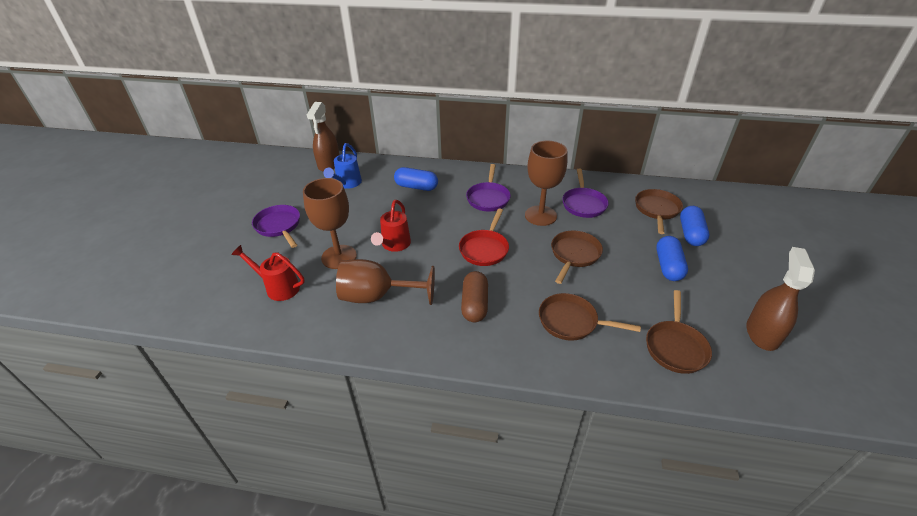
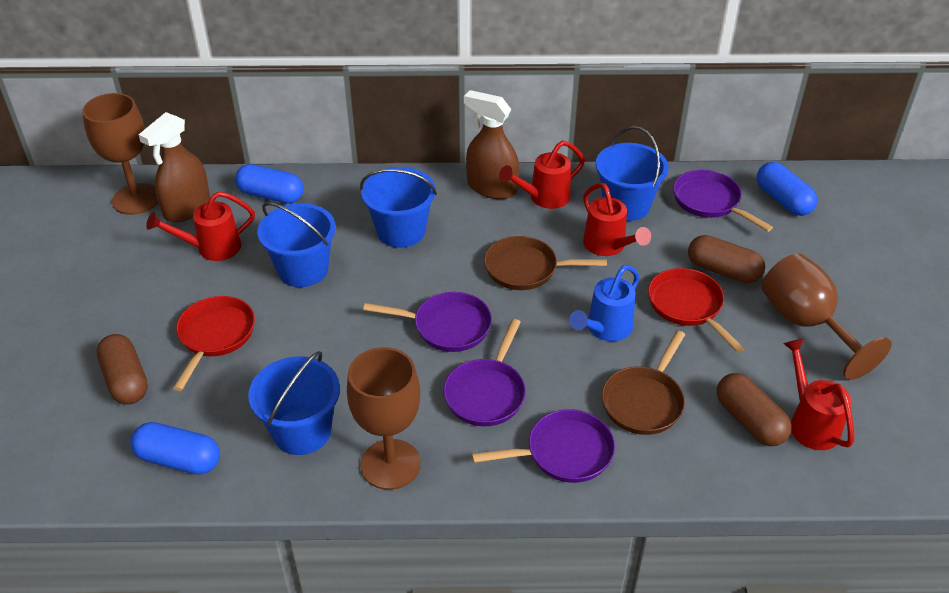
blue bucket: none = 0 -> [248,351,340,455] [257,202,336,287] [360,167,437,248] [596,126,669,221] = 4
brown capsule: [461,271,488,322] = 1 -> [96,334,148,405] [688,235,765,283] [717,373,792,446] = 3
brown pan: [539,293,641,341] [551,231,603,284] [635,189,683,234] [646,290,712,374] = 4 -> [484,236,607,290] [602,330,685,435] = 2
purple pan: [252,205,300,248] [466,164,511,211] [562,169,609,218] = 3 -> [363,292,492,352] [443,319,526,426] [472,409,615,483] [673,170,773,232] = 4
red pan: [459,208,509,266] = 1 -> [173,296,255,391] [648,268,744,353] = 2
red watering can: [231,245,305,301] [371,200,411,252] = 2 -> [146,191,255,261] [499,141,585,209] [583,183,651,256] [783,339,854,450] = 4

